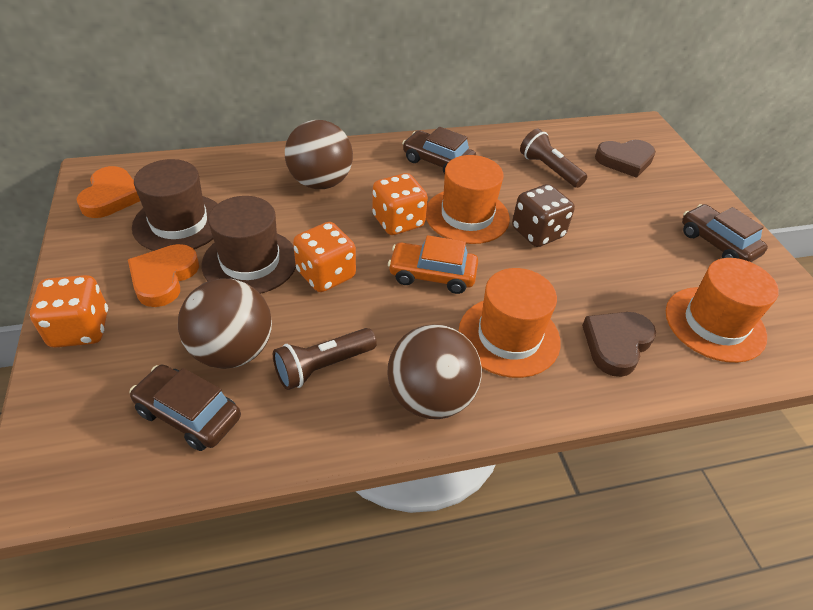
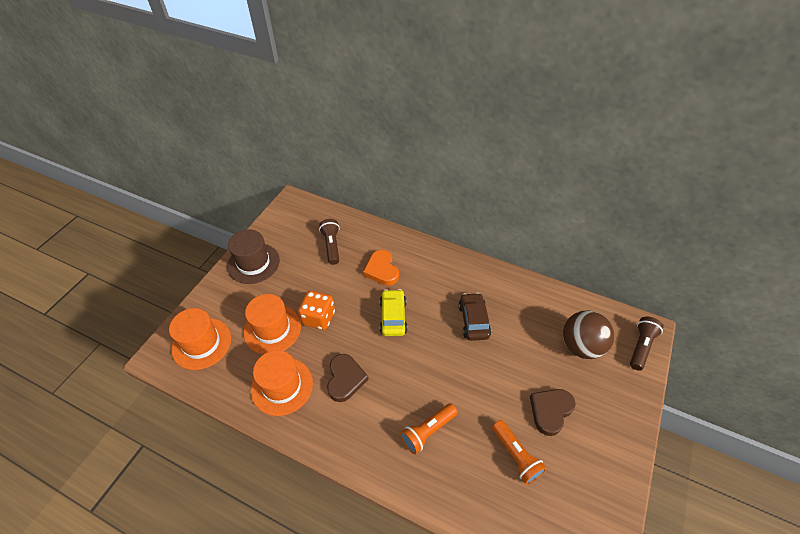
brown ball: [178,279,272,369] [285,120,353,189] [387,324,482,419] = 3 -> [563,310,614,359] = 1
brown car: [130,365,241,451] [402,127,476,174] [682,204,768,262] = 3 -> [458,293,491,341] = 1
brown dice: [512,184,575,247] = 1 -> none = 0
brown hat: [132,159,217,251] [202,196,296,294] = 2 -> [227,229,280,284] = 1
orange car: [388,235,478,294] = 1 -> none = 0
orange dice: [30,275,108,348] [293,222,356,292] [372,173,428,235] = 3 -> [298,291,335,330] = 1
orange flashlight: none = 0 -> [400,403,458,454] [492,420,547,485] = 2
orange heart: [77,166,140,218] [128,244,199,307] = 2 -> [363,250,399,286] = 1
yellow car: none = 0 -> [380,289,407,336] = 1

